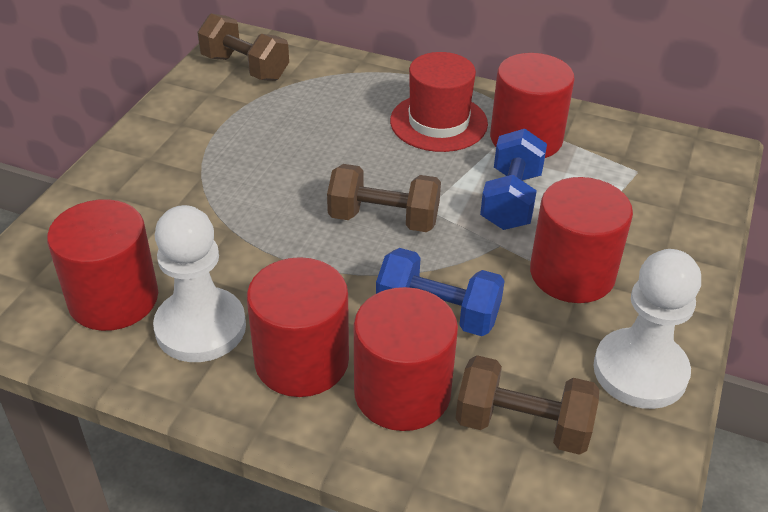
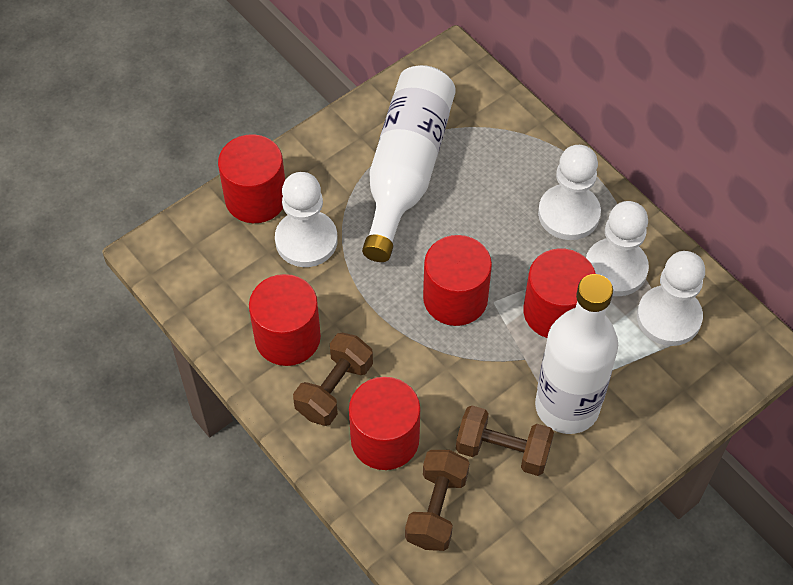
blue dumbbell: [376,248,505,336] [480,129,547,230] = 2 -> none = 0
red hat: [390,52,488,152] = 1 -> none = 0
white bottle: none = 0 -> [362,65,456,262] [535,274,618,434] = 2
white pawn: [153,205,246,362] [593,249,701,409] = 2 -> [275,172,338,267] [538,145,601,240] [586,201,649,296] [637,251,705,346] = 4

